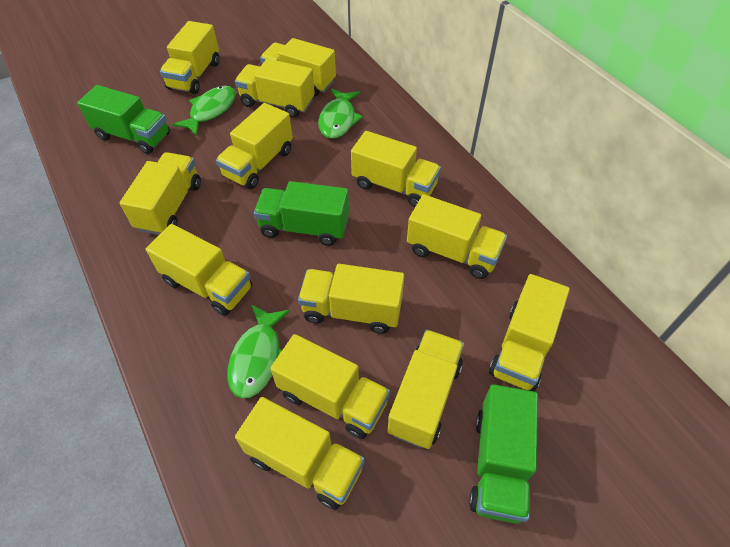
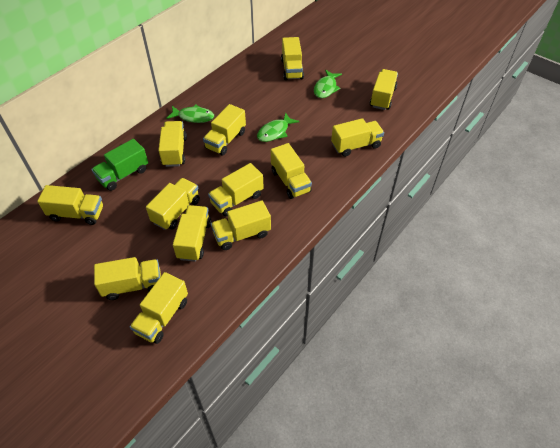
green truck: [77,85,170,154] [254,181,349,246] [469,384,538,524] = 3 -> [91,139,148,191] = 1

